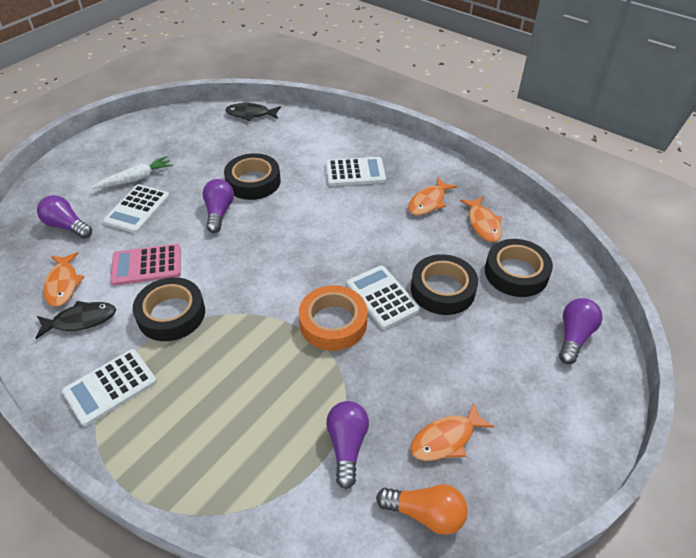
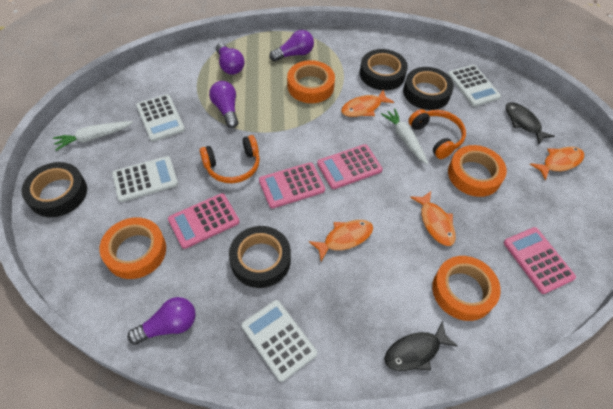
orange headphones: none = 0 -> [200,135,260,183] [408,109,466,159] = 2
orange light bulb: [376,484,468,535] = 1 -> none = 0
orange tape: [299,285,368,351] = 1 -> [100,218,166,279] [287,60,335,103] [432,256,501,321] [448,145,507,197] = 4
pink calculator: [110,244,181,286] = 1 -> [168,193,240,249] [259,162,325,209] [317,144,383,189] [504,227,576,294] = 4
white carrot: [91,156,173,189] = 1 -> [53,121,133,151] [381,108,428,165] = 2

